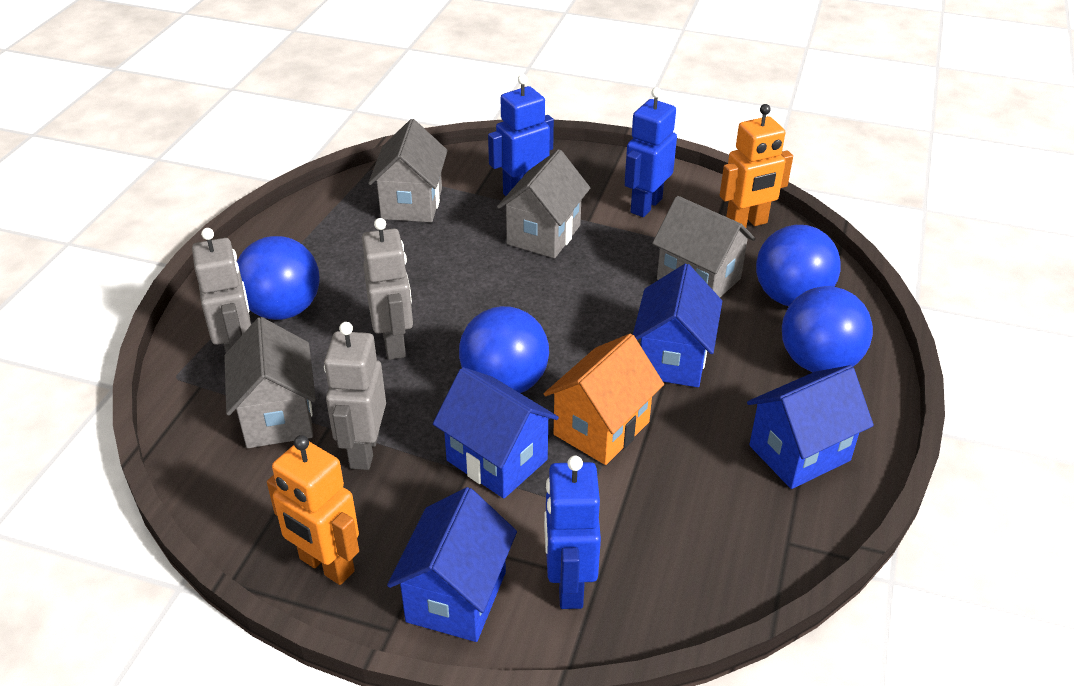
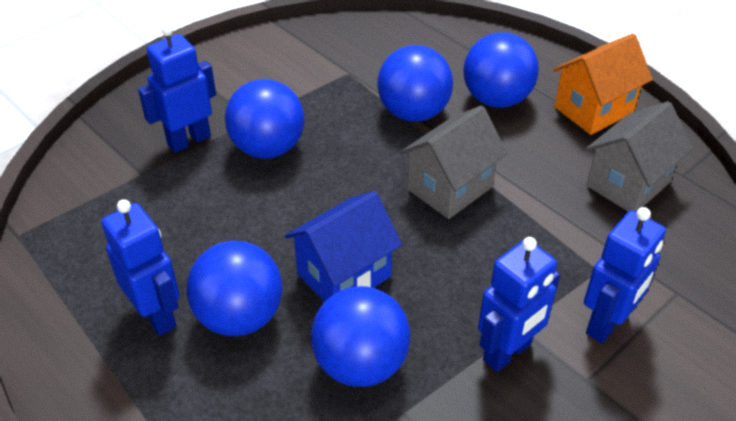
blue ball: [237,236,320,320] [459,306,549,393] [756,225,841,306] [782,286,873,372] = 4 -> [186,241,283,336] [225,79,304,159] [311,286,410,387] [377,45,453,122] [463,32,539,108] = 5
blue house: [387,487,517,642] [433,367,559,498] [633,264,722,387] [747,365,874,489] = 4 -> [285,191,402,302] = 1
blue robot: [488,74,554,196] [544,456,601,609] [625,87,677,217] = 3 -> [101,199,180,336] [138,25,216,153] [478,237,560,372] [584,207,666,343] = 4
grey house: [224,317,316,448] [368,119,448,222] [497,149,590,258] [652,196,755,297] = 4 -> [400,105,508,219] [586,101,693,212] = 2
grey robot: [192,228,251,353] [324,322,386,470] [362,218,413,360] = 3 -> none = 0
orange robot: [267,435,359,585] [720,104,793,228] = 2 -> none = 0

